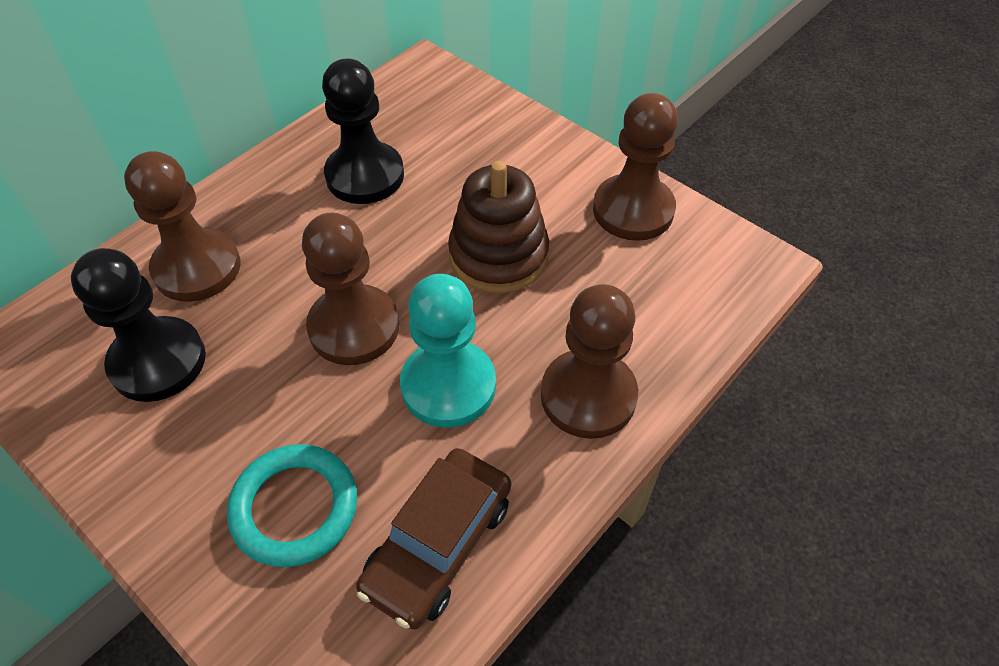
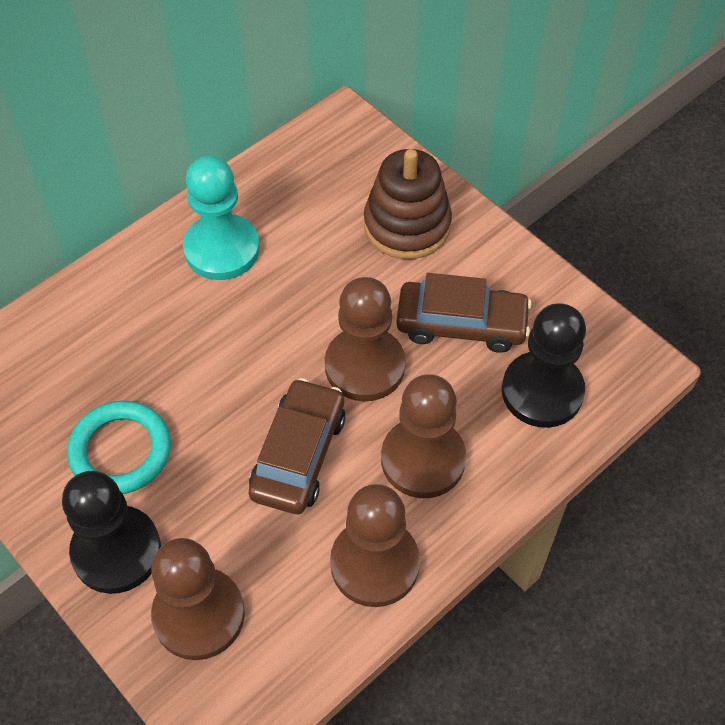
brown car: [356,448,511,629] = 1 -> [249,378,346,514] [396,273,532,353] = 2

